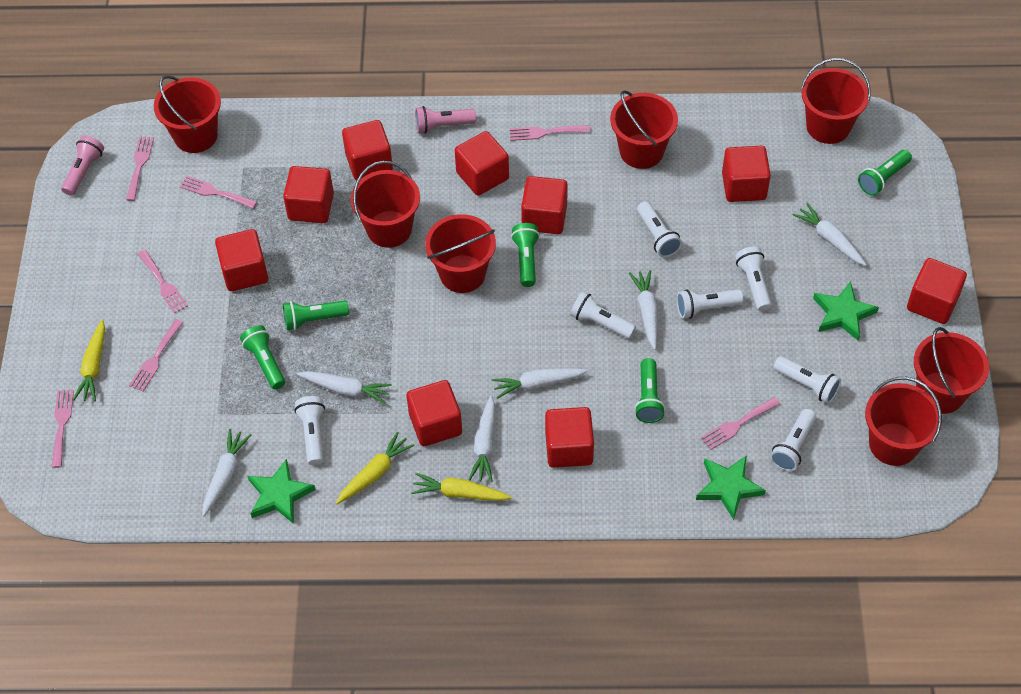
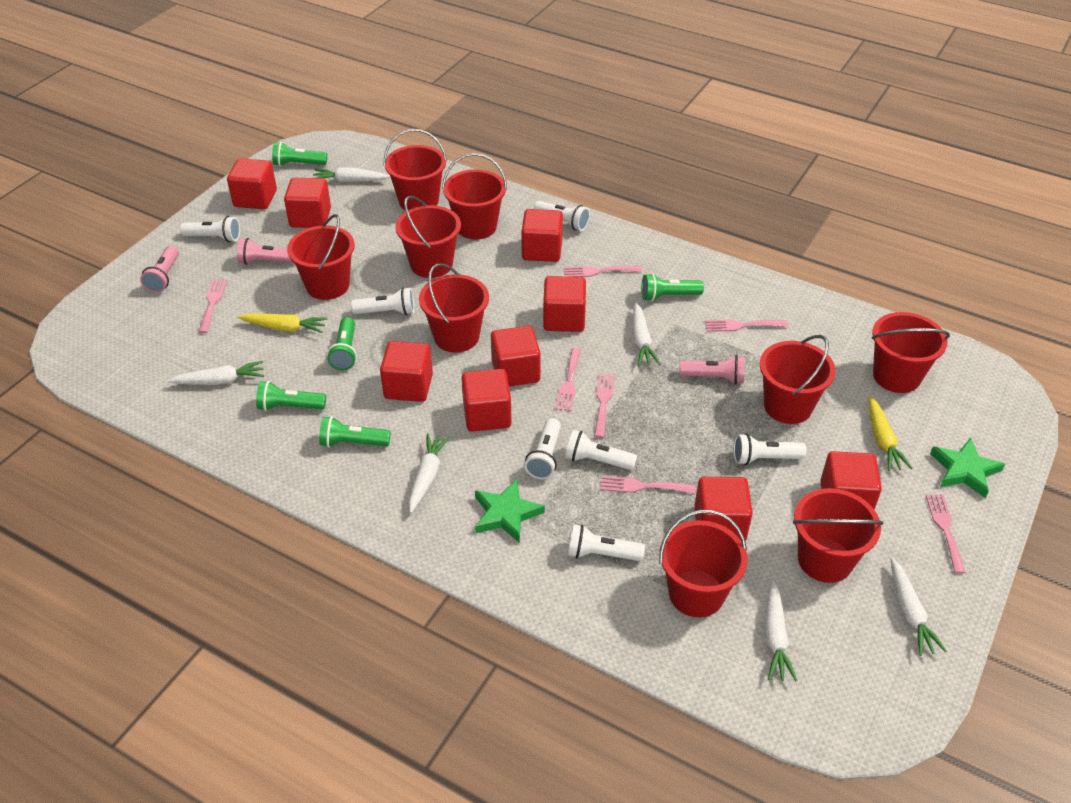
green star: [248,459,316,524] [696,456,766,520] [813,281,879,341] = 3 -> [475,479,545,543] [930,438,1005,498] = 2
pink flashlight: [61,136,104,196] [415,106,476,134] = 2 -> [140,245,179,293] [237,238,294,265] [679,355,745,384] = 3
red bucket: [154,75,221,153] [351,161,420,248] [425,214,496,293] [610,90,678,169] [801,58,871,144] [865,377,942,466] [914,327,989,414] = 7 -> [287,214,355,300] [384,129,447,210] [396,196,461,278] [419,263,489,353] [442,153,507,239] [659,510,748,617] [760,335,836,424] [793,488,884,583] [872,312,950,393] = 9
yellow carrot: [73,320,105,401] [336,432,414,504] [411,473,512,501] = 3 -> [238,313,328,333] [869,396,912,471] = 2

